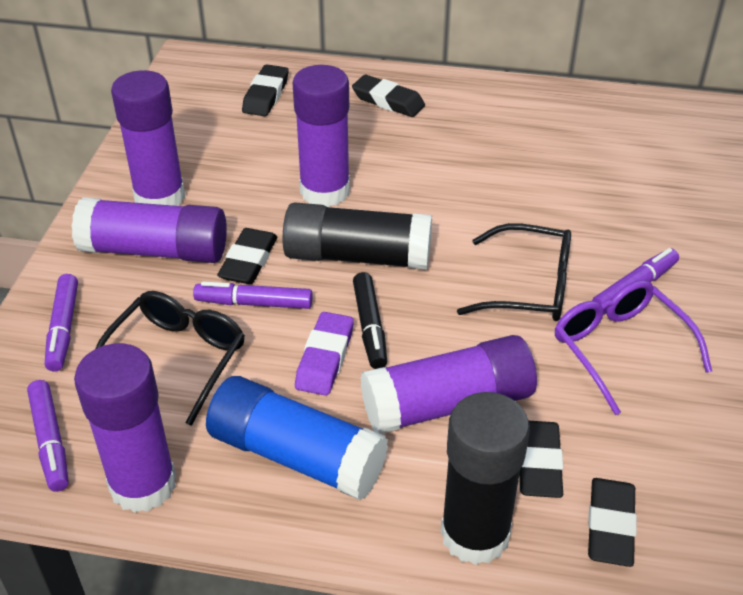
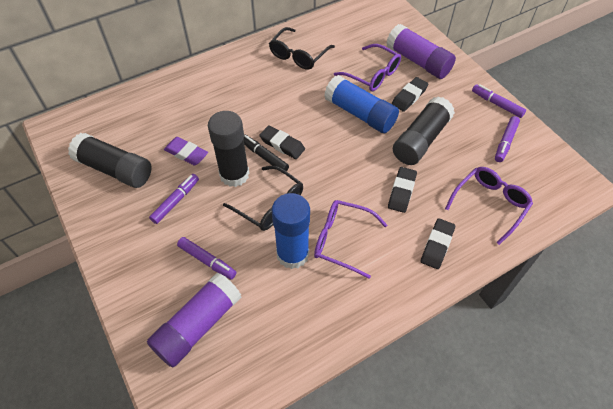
black eraser: [217,228,277,284] [242,64,288,116] [352,74,425,117] [519,421,563,498] [588,478,637,567] = 5 -> [259,125,305,159] [388,167,417,213] [392,77,429,112] [421,218,455,269] = 4
black glue stick: [283,202,432,269] [440,392,530,565] = 2 -> [68,133,152,188] [208,111,249,187] [393,96,455,165] = 3
blue glue stick: [206,376,388,501] = 1 -> [272,193,310,269] [324,75,399,133] = 2
purple glasses: [555,280,712,415] = 1 -> [314,200,387,279] [334,44,401,91] [445,167,533,245] = 3
purple glue stick: [71,197,227,263] [74,343,176,513] [111,70,185,206] [292,65,350,207] [360,335,537,434] = 5 -> [147,272,241,368] [386,24,456,79] = 2

